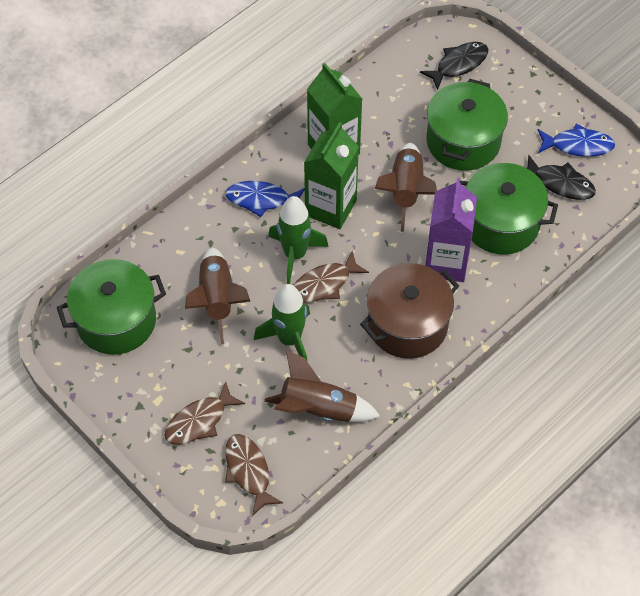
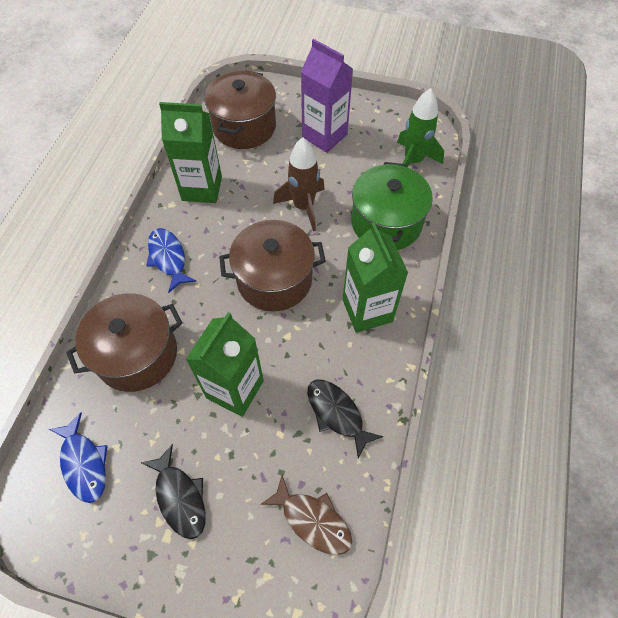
brown fish: [164,381,245,445] [225,434,283,516] [293,251,369,303] = 3 -> [260,475,352,555] = 1
brown pot: [360,263,459,359] = 1 -> [66,293,182,392] [204,71,276,149] [219,220,326,311] = 3
brown rocket: [185,248,250,344] [264,350,381,422] [375,143,437,232] = 3 -> [273,137,325,231] = 1
green carton: [304,122,359,229] [307,63,362,155] = 2 -> [159,102,222,203] [185,312,264,417] [343,222,408,333] = 3
green pot: [57,259,166,355] [427,79,508,171] [459,163,558,255] = 3 -> [351,162,433,250] = 1
green rocket: [254,284,310,362] [268,196,329,284] = 2 -> [397,88,444,168] = 1

